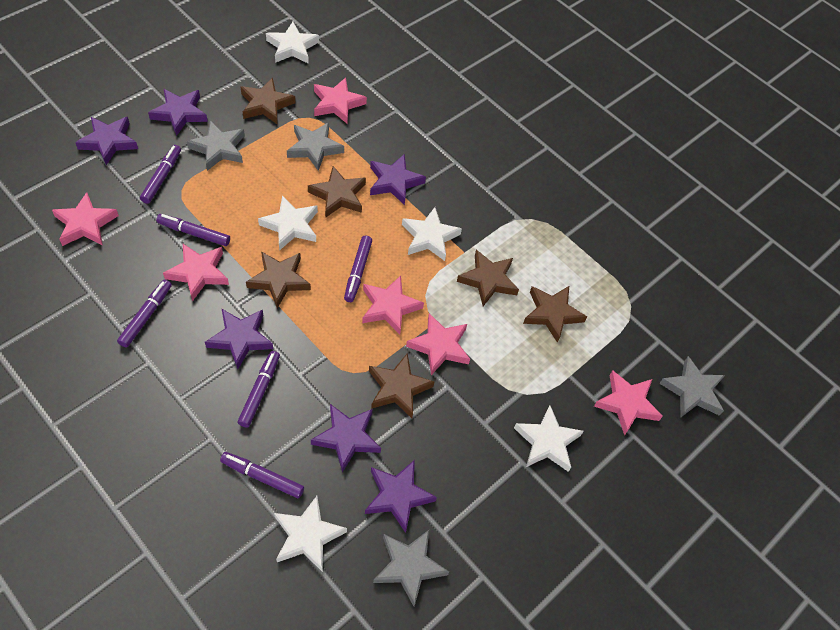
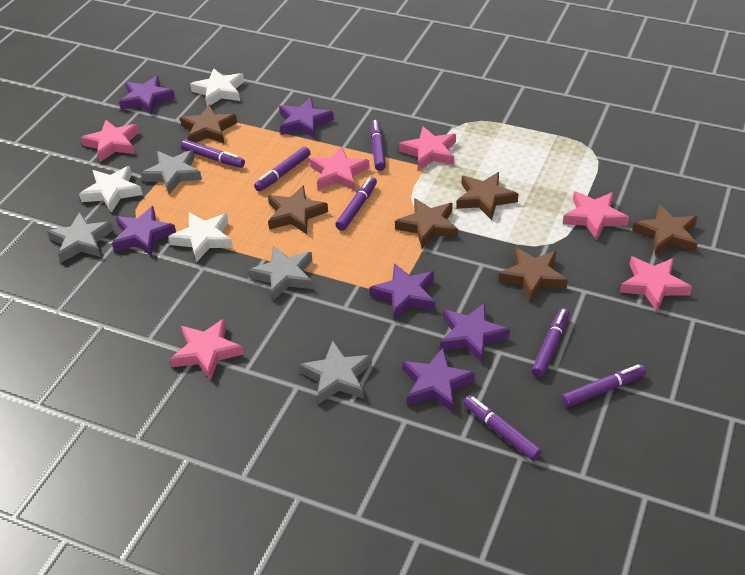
purple marker: [117,279,172,348] [140,145,181,204] [156,214,230,246] [220,452,304,498] [238,351,280,428] [344,236,372,302] = 6 -> [181,139,245,168] [254,147,310,191] [335,177,377,231] [370,120,386,171] [463,395,542,461] [532,308,570,377] [562,364,646,407] = 7
white star: [258,196,318,251] [266,22,319,64] [274,496,347,572] [402,207,462,261] [514,406,584,472] = 5 -> [79,166,143,213] [168,212,233,262] [190,68,244,106] = 3

